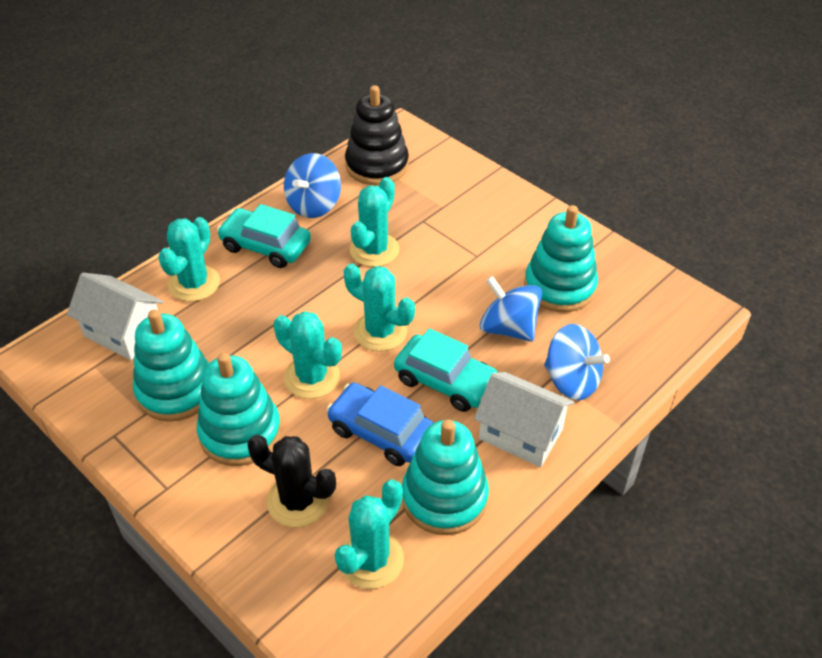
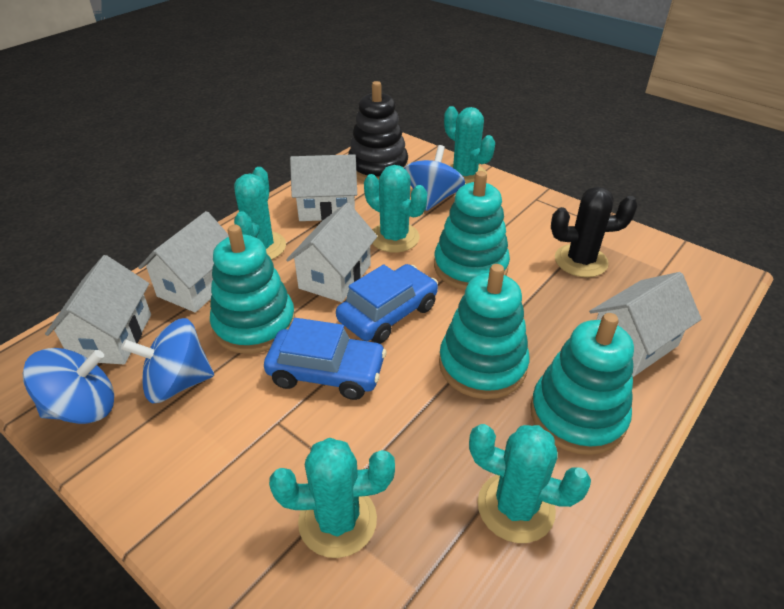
blue car: [327,383,434,466] = 1 -> [264,318,386,400] [336,264,438,344] = 2
turquoise car: [217,204,311,268] [394,328,498,412] = 2 -> none = 0
white house: [67,273,164,360] [474,372,574,467] = 2 -> [45,255,151,364] [138,211,229,312] [286,203,378,302] [290,154,357,221] [589,272,701,377] = 5

